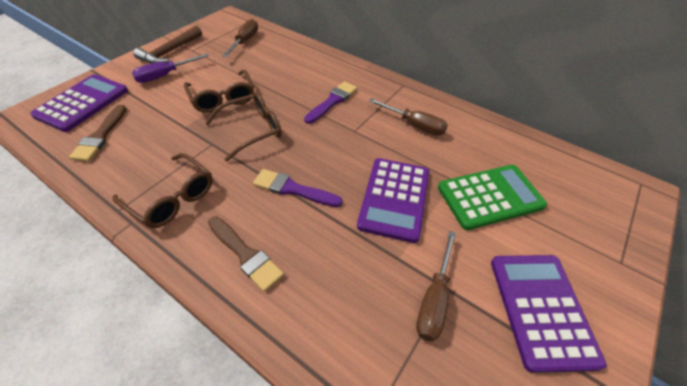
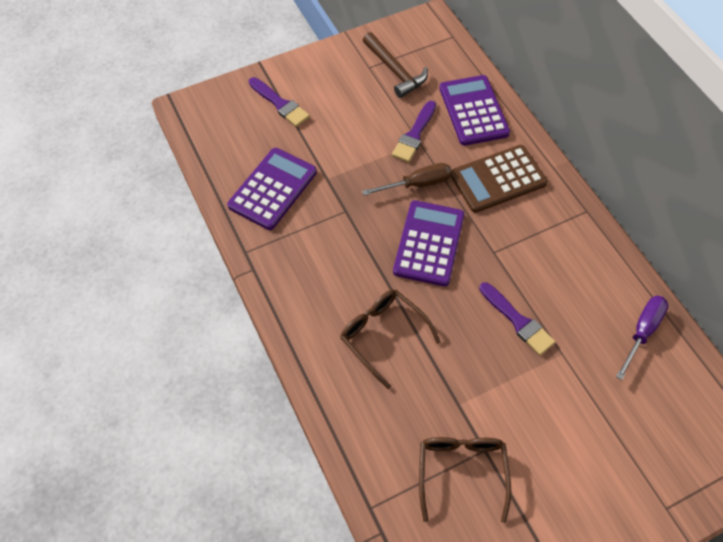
brown brush: [69,105,127,161] [208,216,284,292] = 2 -> none = 0
brown calculator: none = 0 -> [451,145,548,213] = 1
brown glasses: [112,153,213,228] [184,70,254,113] [205,92,282,162] = 3 -> [340,289,441,389] [419,437,511,523] = 2
brown screwdriver: [222,19,258,57] [369,98,448,135] [416,231,456,342] = 3 -> [362,163,452,196] = 1
green calculator: [438,165,547,230] = 1 -> none = 0
purple brush: [253,169,343,207] [304,81,357,124] = 2 -> [249,77,310,127] [392,101,436,162] [479,282,555,355] = 3

